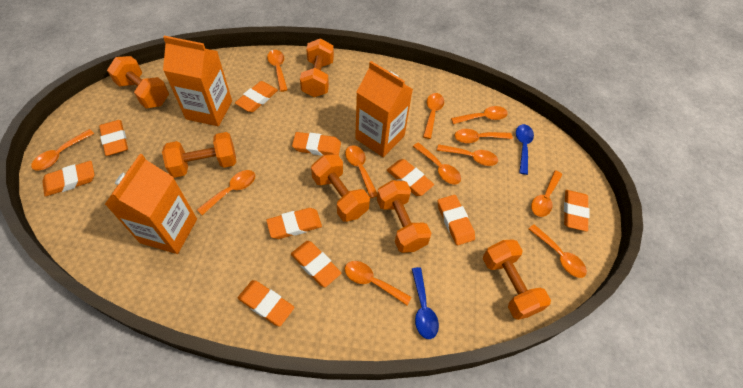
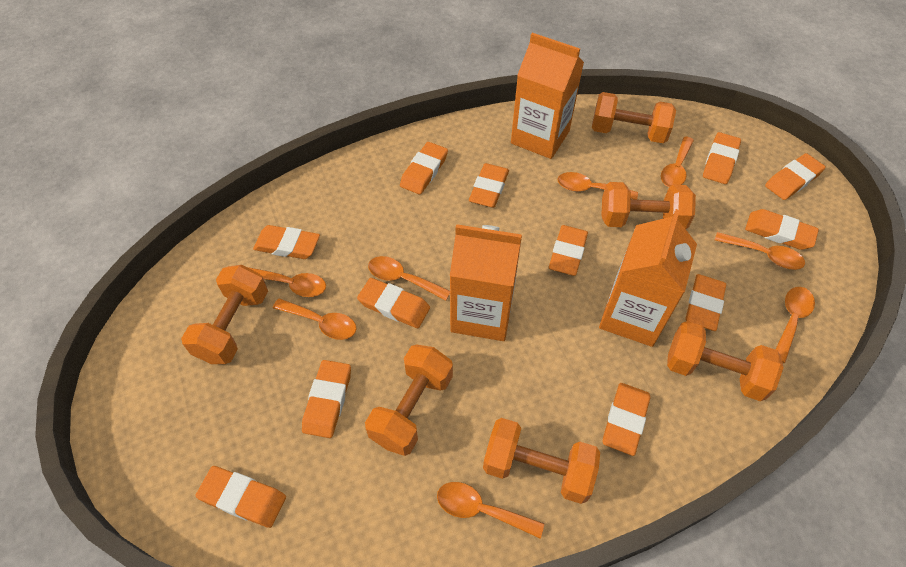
blue spoon: [412,267,439,339] [516,124,534,175] = 2 -> none = 0
orange eraser: [42,161,95,197] [99,120,128,156] [235,81,278,112] [238,280,294,326] [266,208,322,239] [291,241,341,287] [292,132,341,156] [387,159,434,196] [438,195,475,245] [564,190,589,232] = 10 -> [195,466,286,528] [253,225,320,259] [302,360,351,438] [357,278,430,328] [400,142,448,195] [469,163,509,208] [549,225,588,276] [603,383,650,456] [685,274,726,331] [703,132,741,184] [745,209,819,250] [765,153,826,200] = 12
orange spoon: [31,129,94,171] [197,170,255,215] [267,50,288,92] [345,145,377,198] [345,261,412,305] [413,142,461,184] [423,93,444,139] [437,144,498,166] [451,106,508,124] [454,129,513,143] [529,224,587,278] [531,170,562,217] = 12 -> [247,267,326,297] [273,298,356,340] [368,256,450,301] [437,482,544,538] [558,172,638,200] [661,136,694,187] [715,232,805,270] [775,287,815,363] = 8

